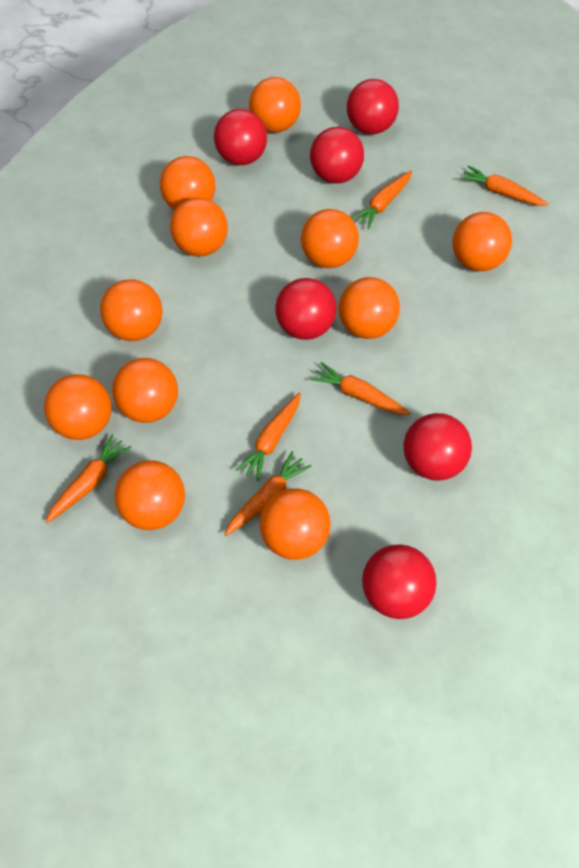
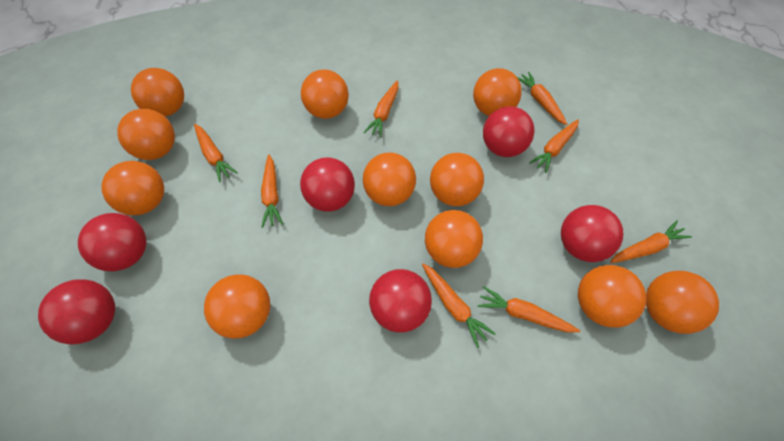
orange carrot: [45,434,131,524] [224,451,311,536] [236,393,301,481] [310,362,411,415] [351,171,412,229] [460,165,548,206] = 6 -> [194,124,238,182] [261,154,283,228] [364,81,399,137] [422,263,496,348] [477,286,580,332] [517,72,567,125] [529,119,579,173] [610,220,692,263] = 8

